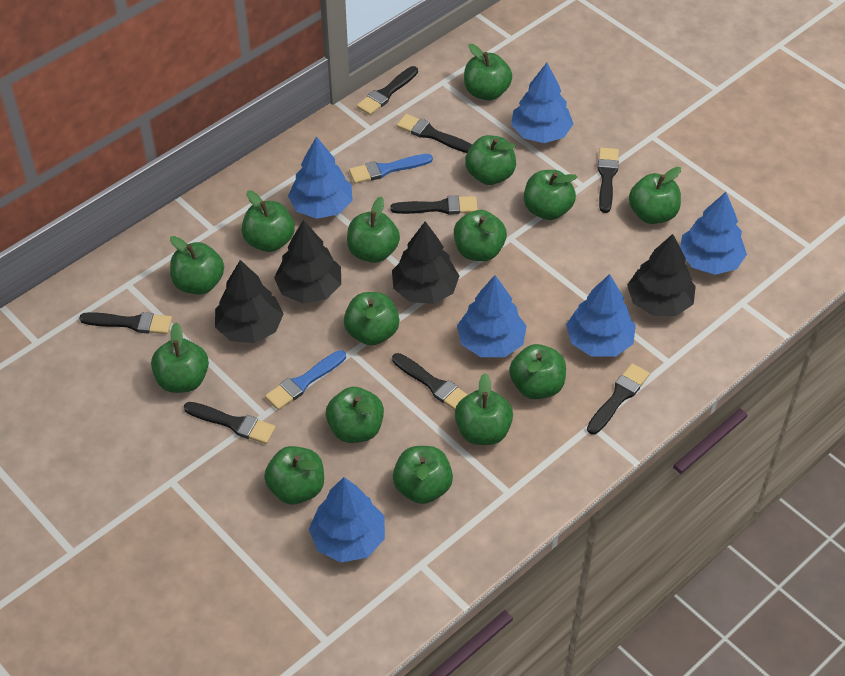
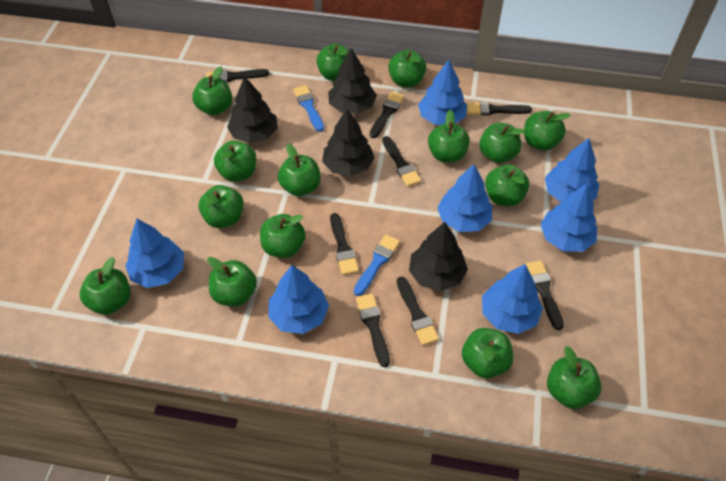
blue tree: [288,136,353,219] [309,477,385,562] [457,275,527,357] [511,63,573,143] [566,274,636,357] [680,192,747,275] = 6 -> [125,219,184,288] [268,265,329,334] [418,60,468,125] [437,164,492,232] [482,264,543,334] [540,184,597,252] [545,138,599,203] = 7

